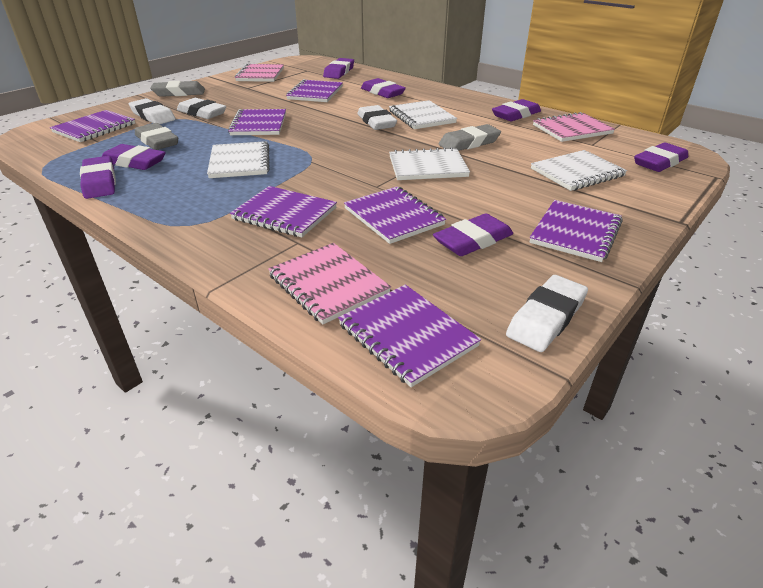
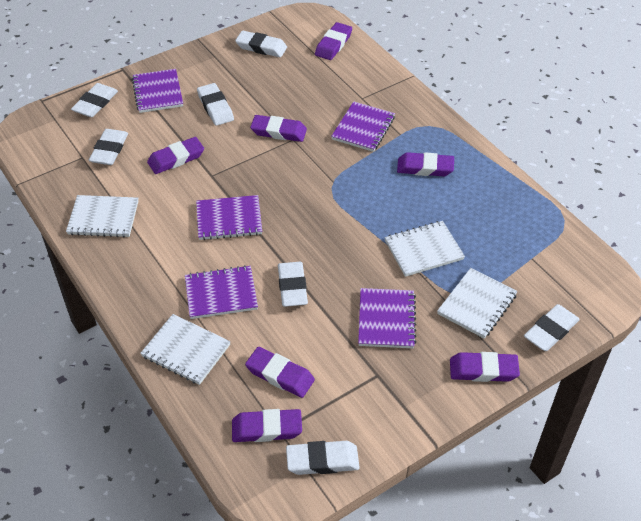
grey eraser: [135,123,178,150] [150,81,205,97] [439,124,501,151] = 3 -> none = 0
pink notebook: [235,63,284,82] [268,243,391,325] [533,112,615,142] = 3 -> none = 0
purple notebook: [50,110,135,142] [228,109,286,135] [230,186,337,237] [286,79,343,102] [338,285,481,387] [344,186,446,244] [530,200,623,262] = 7 -> [132,69,183,113] [185,265,258,319] [196,195,262,240] [331,101,395,152] [358,288,416,348] = 5
white eraser: [129,98,176,124] [177,98,226,119] [357,105,397,130] [506,275,588,352] = 4 -> [71,83,118,117] [89,129,128,165] [197,83,234,126] [235,31,287,57] [278,262,308,307] [286,441,360,475] [524,304,580,351] = 7

